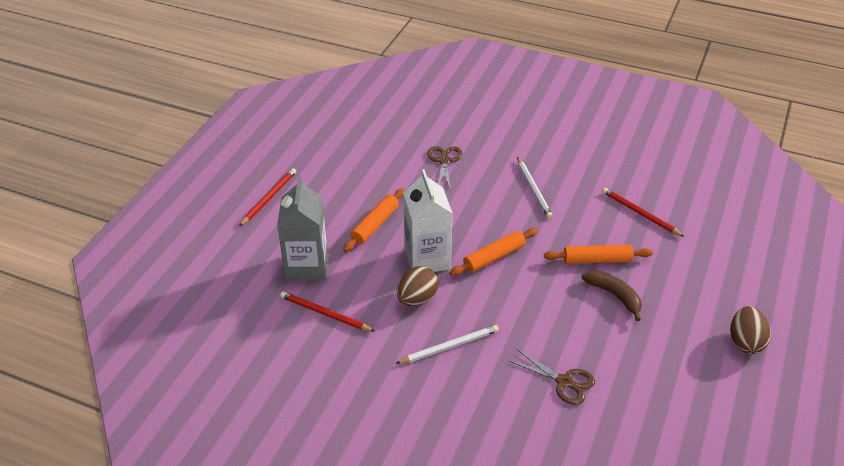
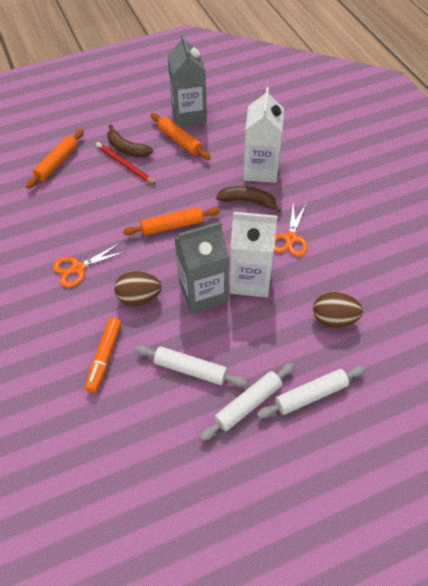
brown banana: [582,270,642,321] = 1 -> [107,124,153,157] [216,186,281,213] = 2
brown scissors: [427,146,462,191] [509,349,595,405] = 2 -> none = 0
grey carton: [277,176,328,281] = 1 -> [167,33,207,126] [174,222,229,313] = 2
orange marker: none = 0 -> [85,318,122,393] = 1
orange scissors: none = 0 -> [53,243,127,287] [274,204,308,257] = 2
red pencil: [239,168,296,226] [280,292,375,332] [602,188,684,237] = 3 -> [96,142,156,185] = 1
white carton: [403,169,453,272] = 1 -> [230,212,278,297] [243,87,284,183] = 2
white pencil: [395,325,499,364] [517,157,553,219] = 2 -> none = 0
white rolling pin: none = 0 -> [136,345,247,386] [200,363,294,441] [257,366,365,418] = 3

